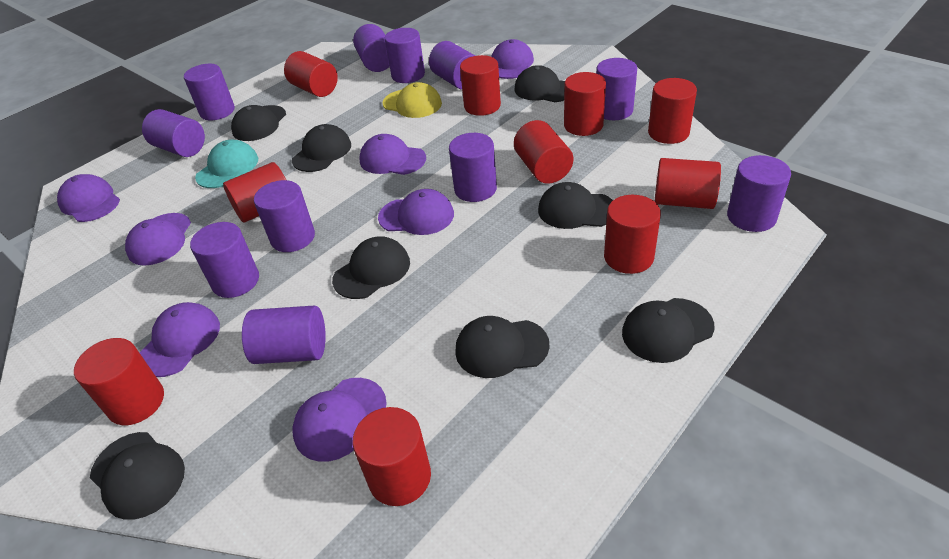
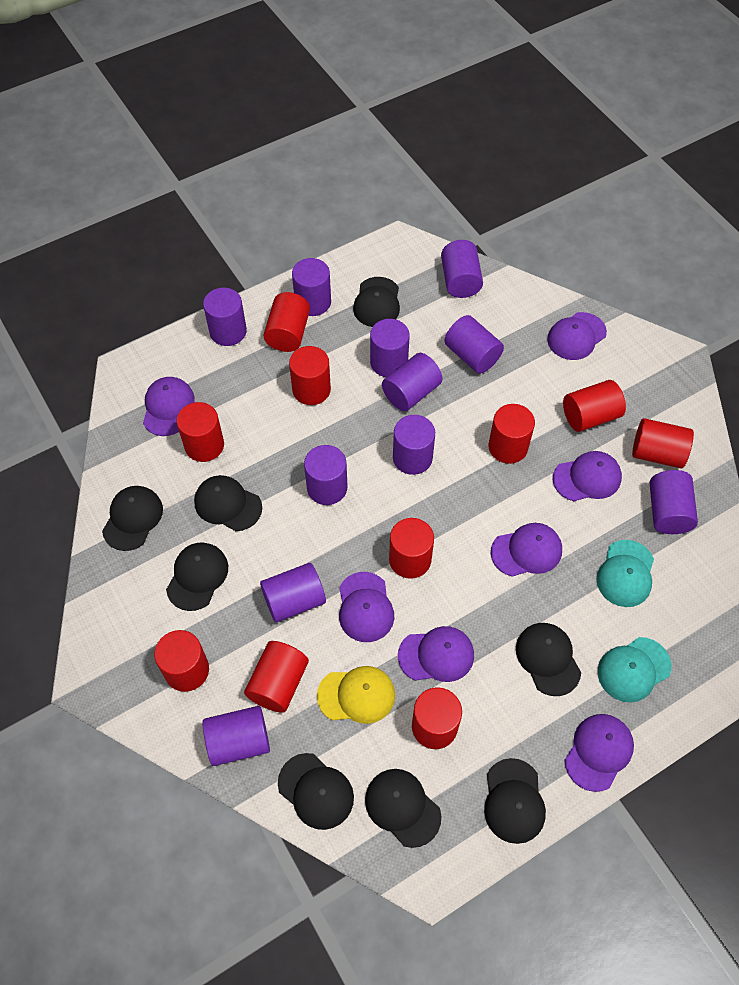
turquoise cap: [195,140,258,188] = 1 -> [597,540,654,607] [598,637,671,703] = 2

